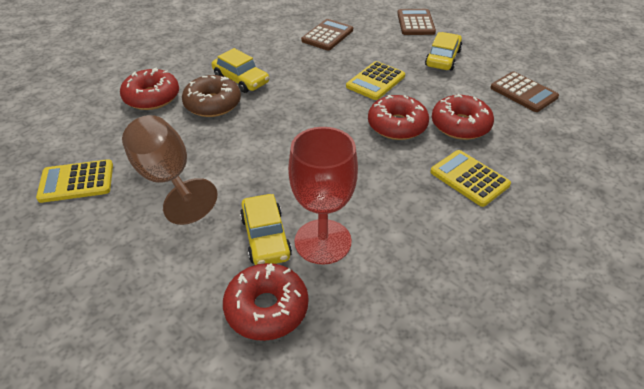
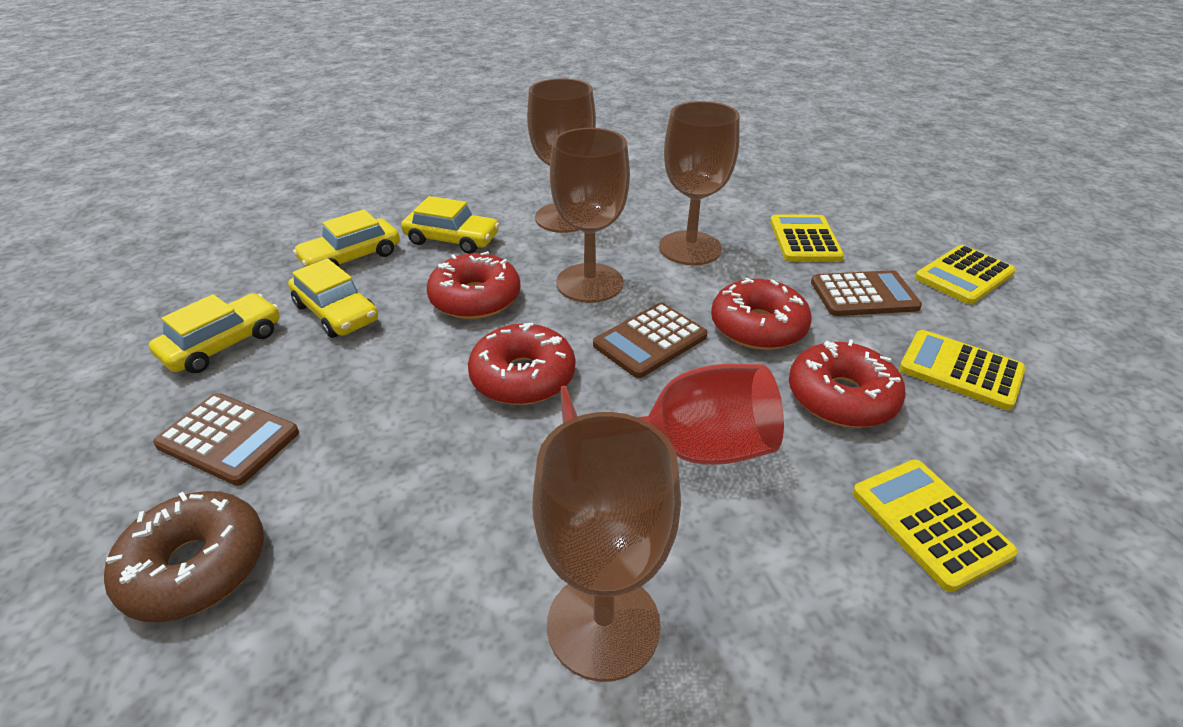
brown goblet: [122,115,217,225] = 1 -> [527,78,596,233] [532,412,681,682] [550,128,630,303] [659,101,740,265] = 4
yellow calculator: [36,159,113,203] [346,61,405,100] [430,150,511,207] = 3 -> [770,214,844,262] [852,460,1018,592] [899,330,1026,410] [915,245,1016,304] = 4
yellow car: [212,48,269,93] [240,194,292,265] [425,32,462,71] = 3 -> [149,293,280,373] [288,258,378,338] [293,209,400,267] [401,196,500,254] = 4

